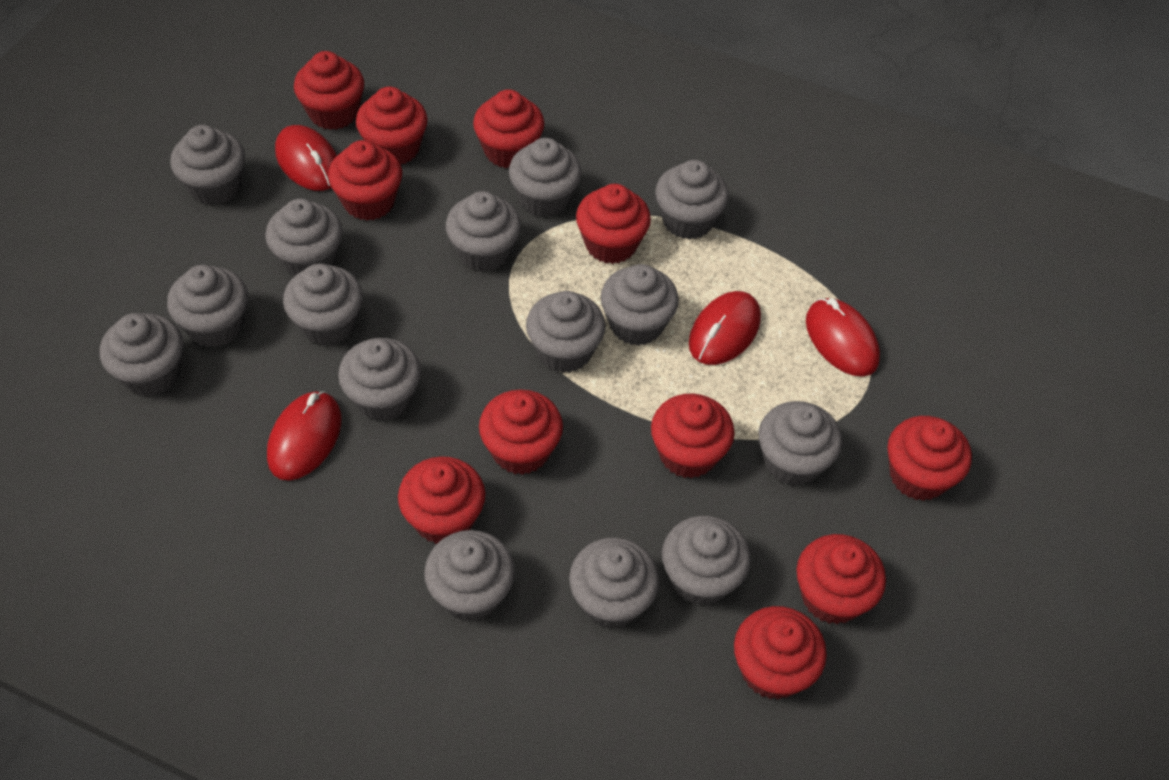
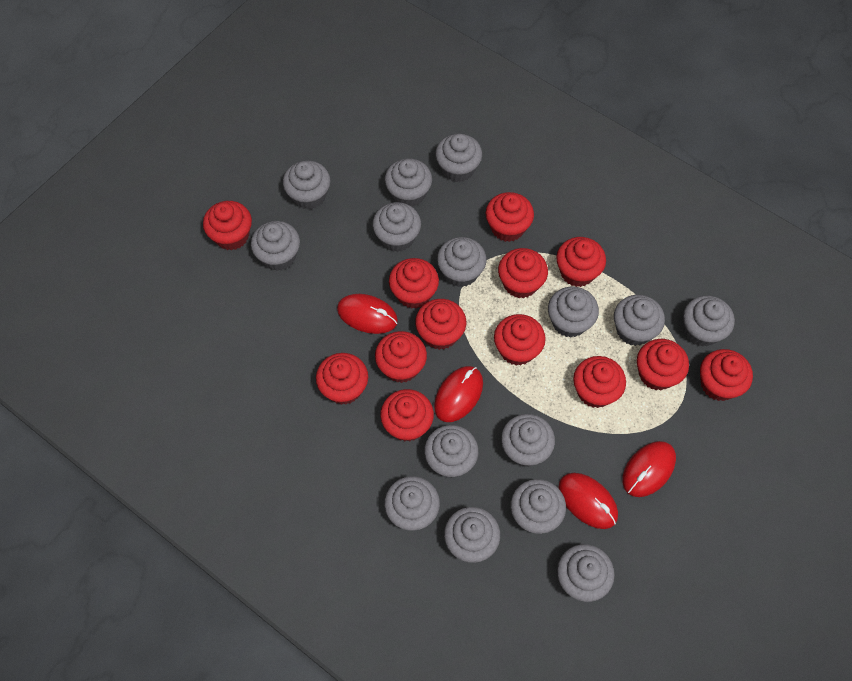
red cupcake: [294,51,364,130] [328,140,402,221] [356,86,428,165] [398,456,485,544] [473,89,544,168] [479,389,563,475] [576,184,651,264] [651,394,734,479] [734,606,827,699] [796,534,886,624] [887,416,972,501] = 11 -> [203,201,252,251] [316,353,368,405] [375,331,427,383] [380,389,434,442] [389,258,439,309] [415,299,466,350] [486,192,534,242] [494,314,546,366] [498,248,548,299] [556,237,606,287] [573,356,626,408] [637,339,689,390] [700,349,753,401] = 13

